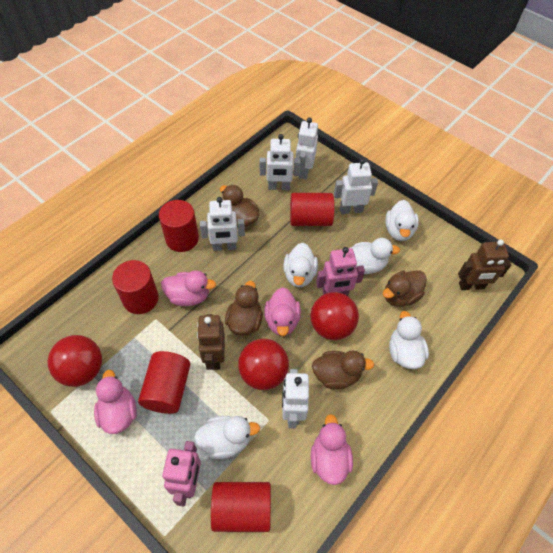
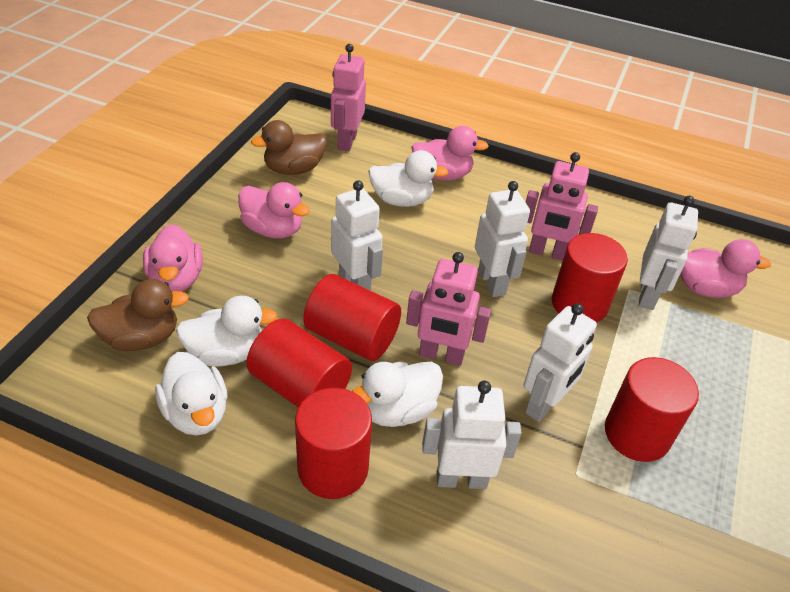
brown duck: [220,184,259,227] [225,281,263,336] [312,350,374,389] [383,270,427,307] = 4 -> [87,279,189,351] [251,120,327,175] = 2
brown robot: [197,314,225,370] [458,239,511,290] = 2 -> none = 0
pink robot: [162,441,201,507] [316,247,365,296] = 2 -> [331,44,366,151] [406,252,491,366] [526,152,598,261] = 3
red ball: [48,335,102,387] [238,339,289,390] [310,292,359,340] = 3 -> none = 0
white duck: [194,416,260,459] [283,243,318,287] [350,238,400,274] [385,200,419,241] [389,311,429,369] = 5 -> [155,352,227,435] [176,296,278,367] [352,362,443,427] [368,150,449,207] = 4

